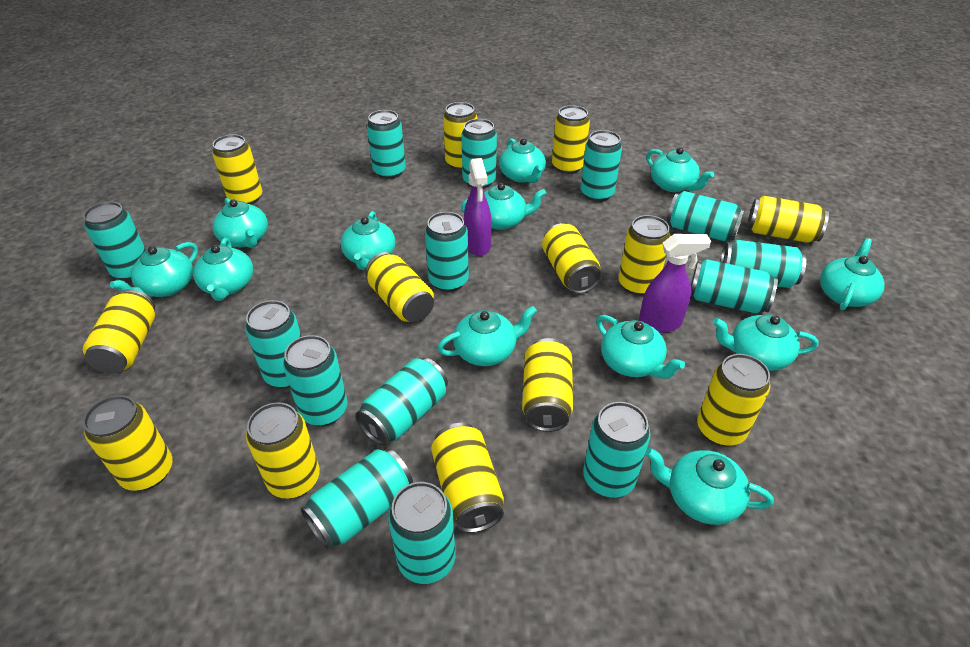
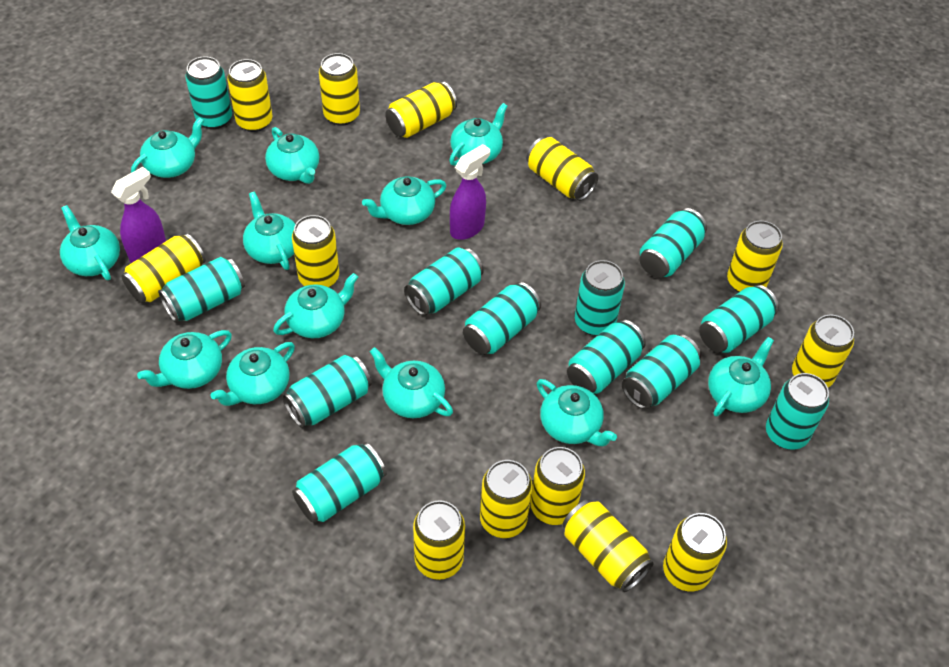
turquoise can: [83,202,146,281] [245,300,301,389] [283,335,347,426] [301,449,413,550] [355,358,448,446] [367,110,406,179] [388,482,456,584] [425,212,469,292] [461,119,497,189] [580,130,622,202] [583,402,651,498] [667,191,745,241] [691,259,778,313] [720,240,806,288] = 14 -> [158,257,245,323] [185,56,232,129] [282,355,372,428] [292,442,386,523] [404,247,484,316] [463,282,541,355] [567,320,646,394] [575,260,625,336] [622,334,701,409] [639,208,707,278] [699,285,779,353] [766,373,829,449] = 12

